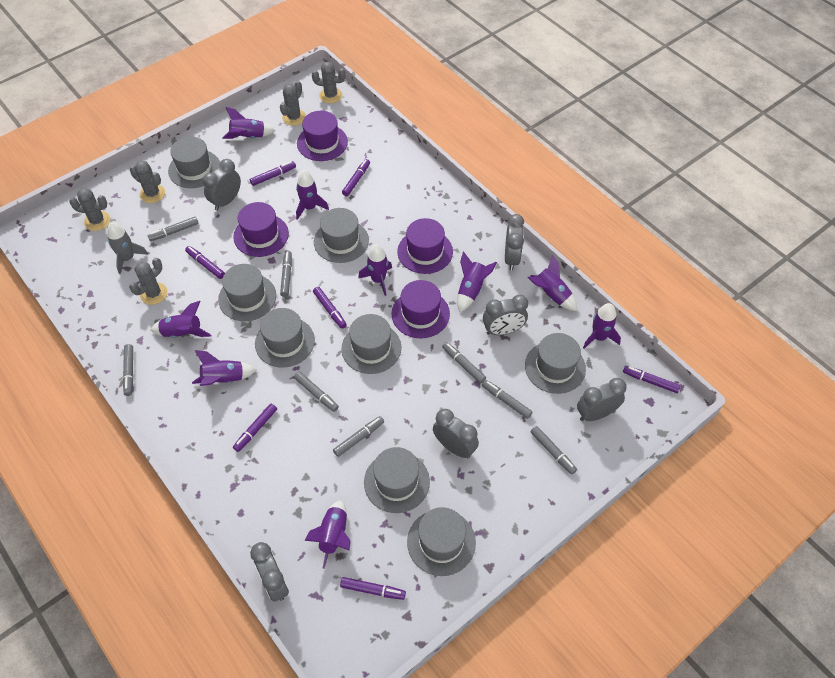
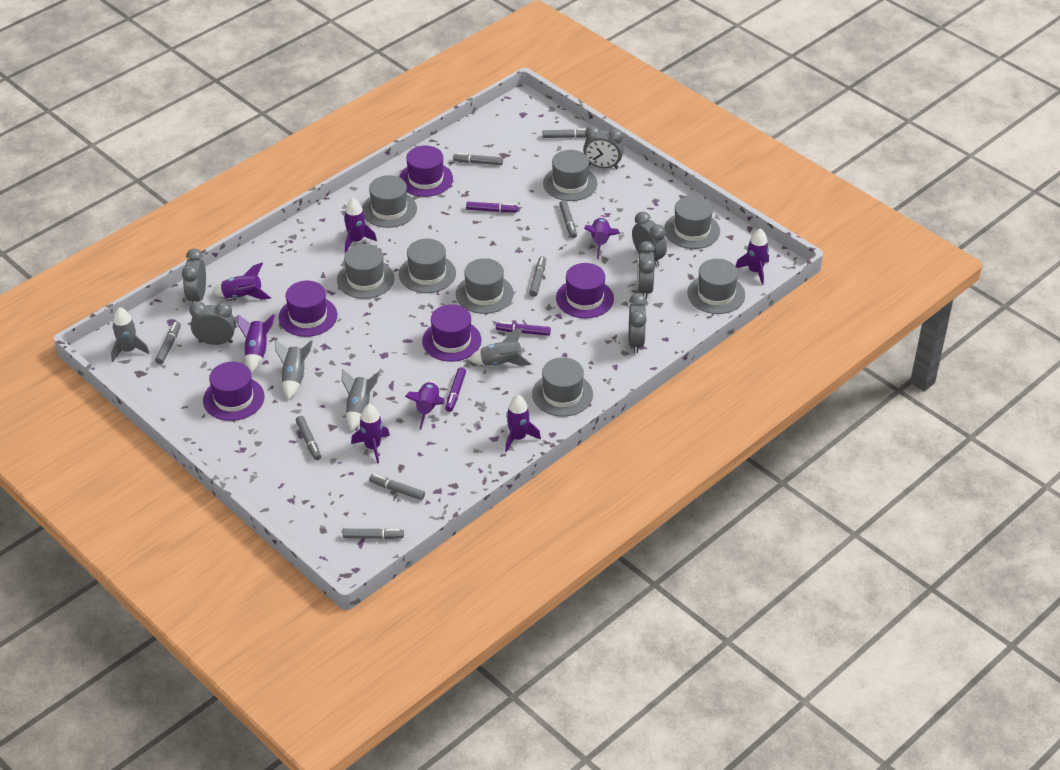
grey cactus: [69,188,110,231] [129,258,168,305] [130,161,165,203] [280,81,306,126] [312,62,346,104] = 5 -> none = 0
grey rocket: [107,222,148,274] = 1 -> [111,307,149,362] [275,340,313,399] [342,369,380,431] [469,328,532,366] = 4
purple hat: [233,202,289,257] [297,111,348,161] [391,280,450,338] [397,218,453,274] = 4 -> [203,362,265,421] [279,281,337,337] [399,146,453,197] [422,304,482,362] [556,263,614,318] = 5
purple marker: [185,246,225,279] [233,403,277,452] [250,161,296,186] [313,287,347,329] [340,577,406,600] [342,159,370,196] [623,366,681,393] = 7 -> [445,367,466,412] [466,202,518,213] [496,322,551,336] = 3
purple rocket: [151,301,212,338] [192,350,257,386] [222,107,276,139] [296,170,329,220] [305,500,350,569] [358,244,392,296] [457,251,497,312] [528,254,577,311] [583,303,621,349] = 9 -> [211,262,271,299] [238,314,275,373] [344,198,377,253] [351,404,390,463] [405,382,444,430] [505,395,541,452] [584,218,620,259] [736,228,769,285] = 8

